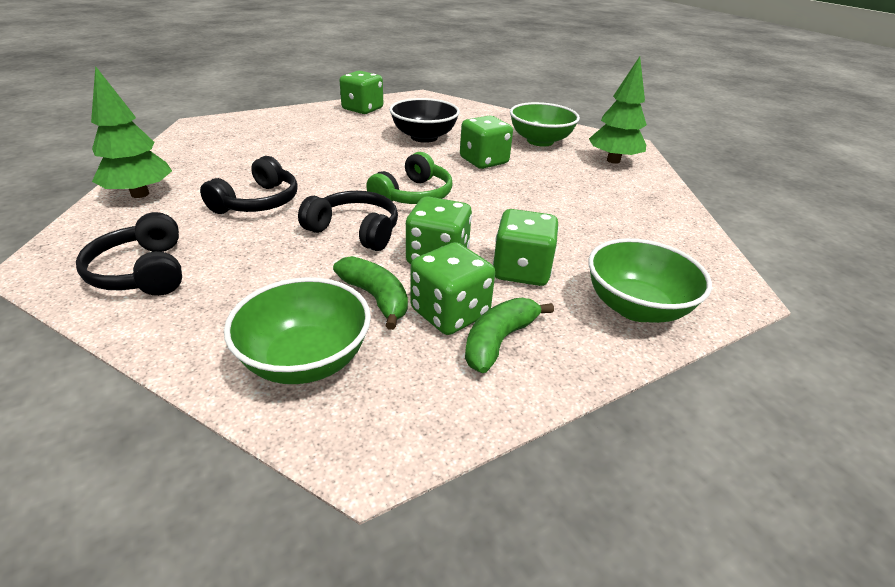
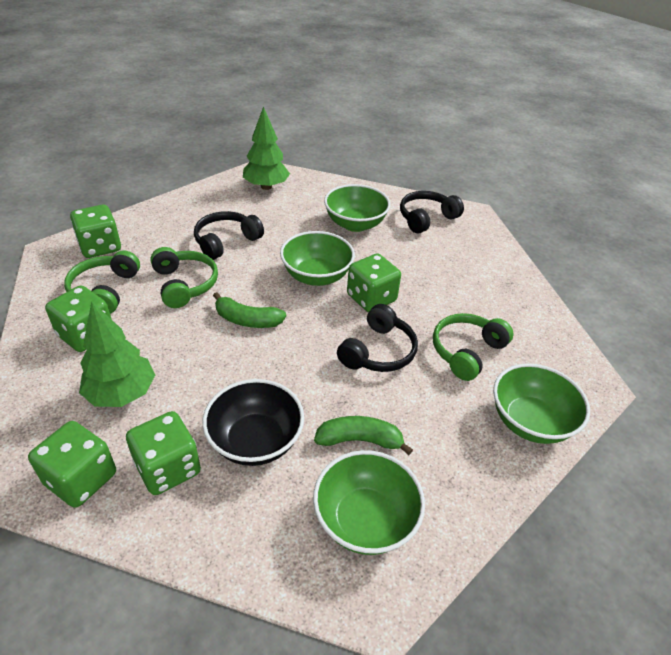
green bowl: [224,277,371,384] [510,102,580,147] [588,238,712,323] = 3 -> [280,231,355,286] [313,450,425,555] [324,184,390,232] [493,363,590,444] = 4
green headphones: [366,152,453,204] = 1 -> [64,251,140,314] [150,247,218,308] [433,313,514,381] = 3

